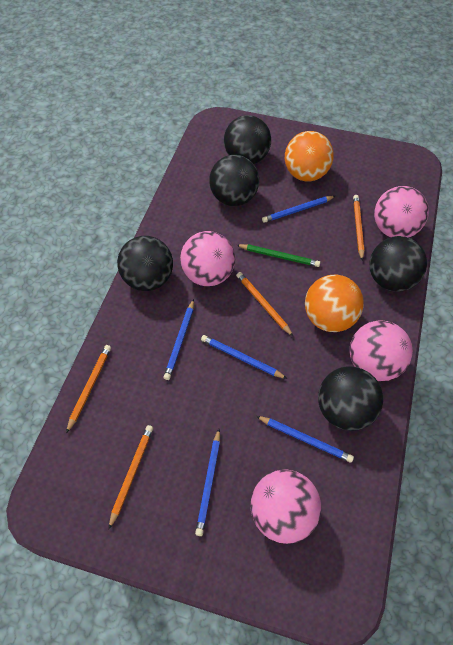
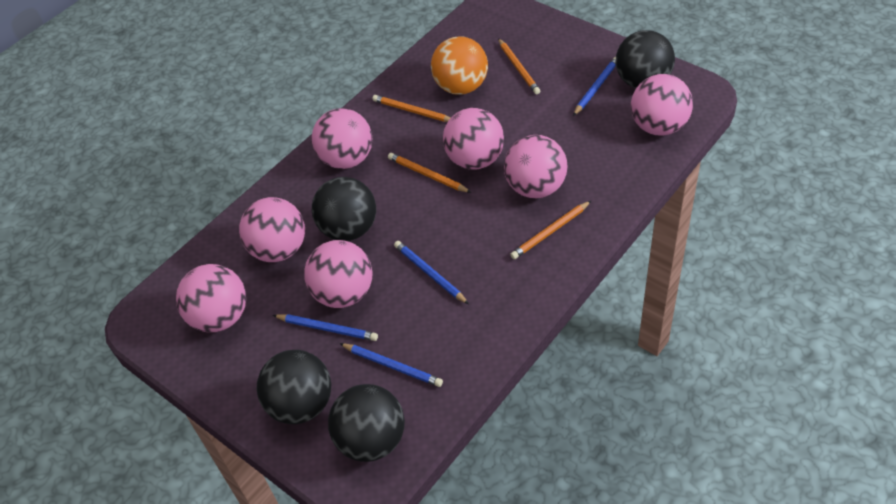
black ball: [117,236,173,291] [209,155,259,206] [224,115,271,164] [318,367,383,431] [370,236,427,292] = 5 -> [257,350,331,424] [312,177,376,241] [328,384,405,462] [616,30,675,88] = 4
blue pencil: [164,299,194,380] [195,429,220,536] [201,335,287,379] [256,416,354,463] [262,196,335,223] = 5 -> [273,314,378,341] [339,343,443,387] [394,241,469,304] [573,57,616,116] = 4
green pencil: [237,244,320,267] = 1 -> none = 0
orange ball: [285,131,334,181] [305,274,364,332] = 2 -> [431,36,488,95] = 1
pink ball: [180,231,235,286] [251,470,321,544] [350,320,413,381] [374,186,429,238] = 4 -> [176,264,246,332] [239,197,305,262] [304,240,372,308] [312,108,372,169] [443,108,504,170] [504,135,568,198] [631,74,693,136] = 7

